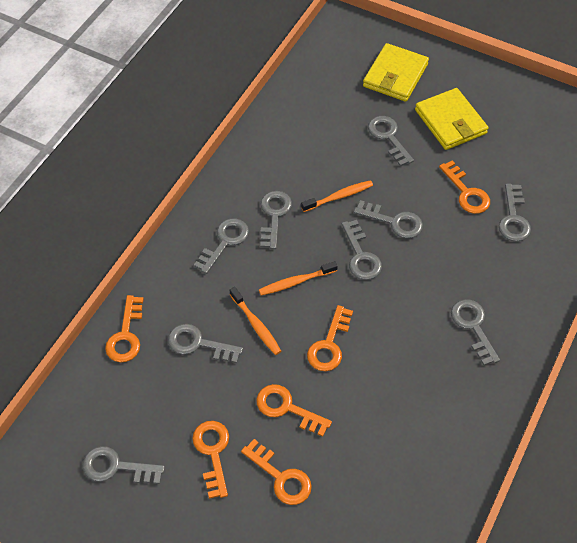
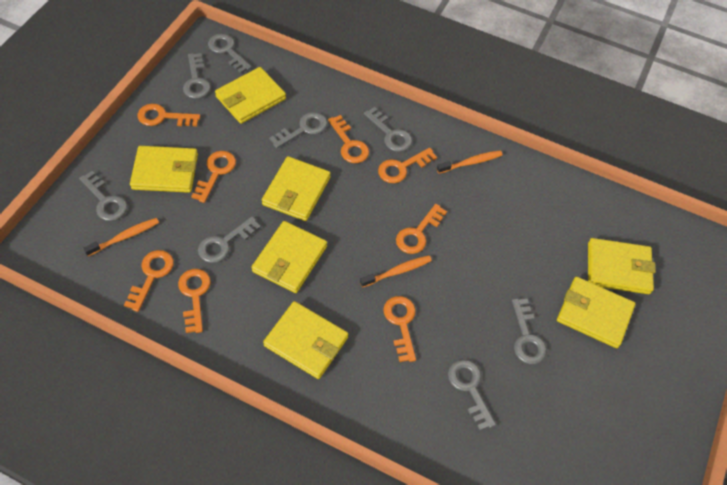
grey key: [83,446,165,484] [168,324,243,363] [194,218,249,274] [260,191,292,249] [342,220,382,280] [354,200,423,238] [368,116,414,167] [451,299,500,366] [499,184,531,242] = 9 -> [79,171,127,221] [183,53,211,99] [198,217,261,263] [208,33,252,74] [269,112,327,149] [364,107,412,152] [448,360,496,431] [512,299,547,364] = 8
orange key: [105,295,144,362] [192,421,229,499] [241,439,312,505] [256,384,332,437] [307,305,353,371] [439,160,490,214] = 6 -> [124,250,174,312] [138,104,200,126] [178,269,211,333] [191,151,236,203] [328,115,369,163] [378,148,437,183] [383,296,416,362] [396,204,447,254] = 8
yellow wallet: [363,43,429,102] [415,88,488,150] = 2 -> [130,146,198,193] [215,67,286,124] [252,221,327,293] [262,156,331,221] [263,301,348,379] [557,277,635,348] [588,238,656,294] = 7

